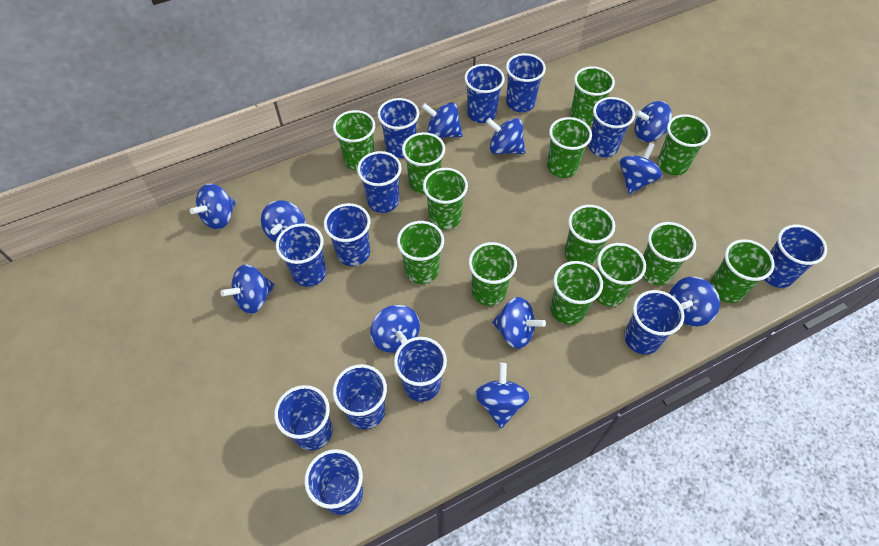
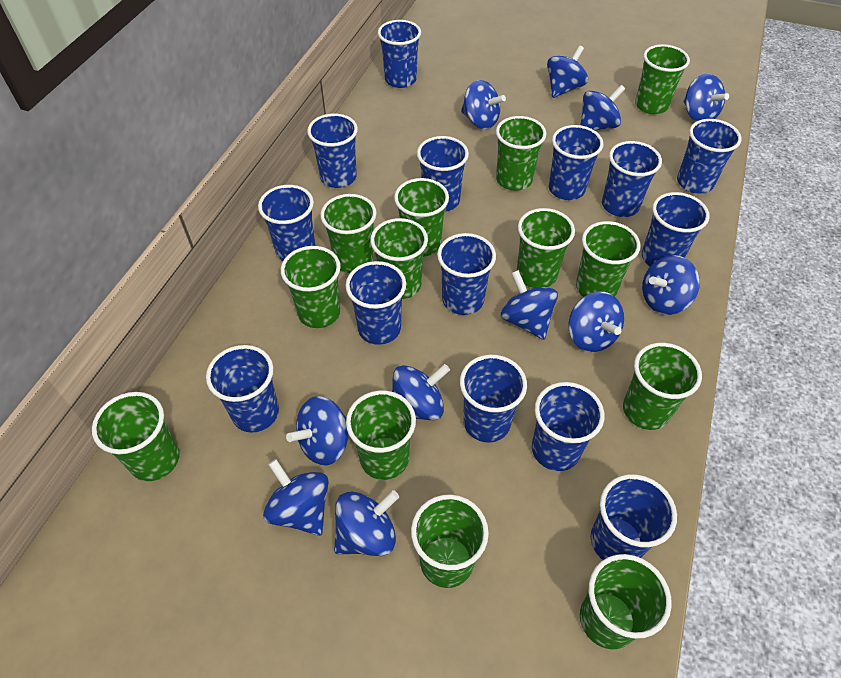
blue cup: [274,385,333,451] [276,223,326,287] [304,449,363,515] [324,203,370,266] [333,364,387,429] [357,151,401,213] [377,98,419,158] [394,337,447,402] [464,64,505,123] [506,53,546,112] [588,97,635,157] [624,290,684,354] [764,225,827,288] = 13 -> [206,345,279,432] [258,185,315,261] [307,113,358,188] [345,261,406,345] [378,20,421,88] [417,136,469,212] [437,233,496,315] [460,355,527,442] [532,382,604,471] [549,125,603,200] [591,474,677,560] [602,141,662,217] [642,192,710,266] [677,119,742,194] = 14

